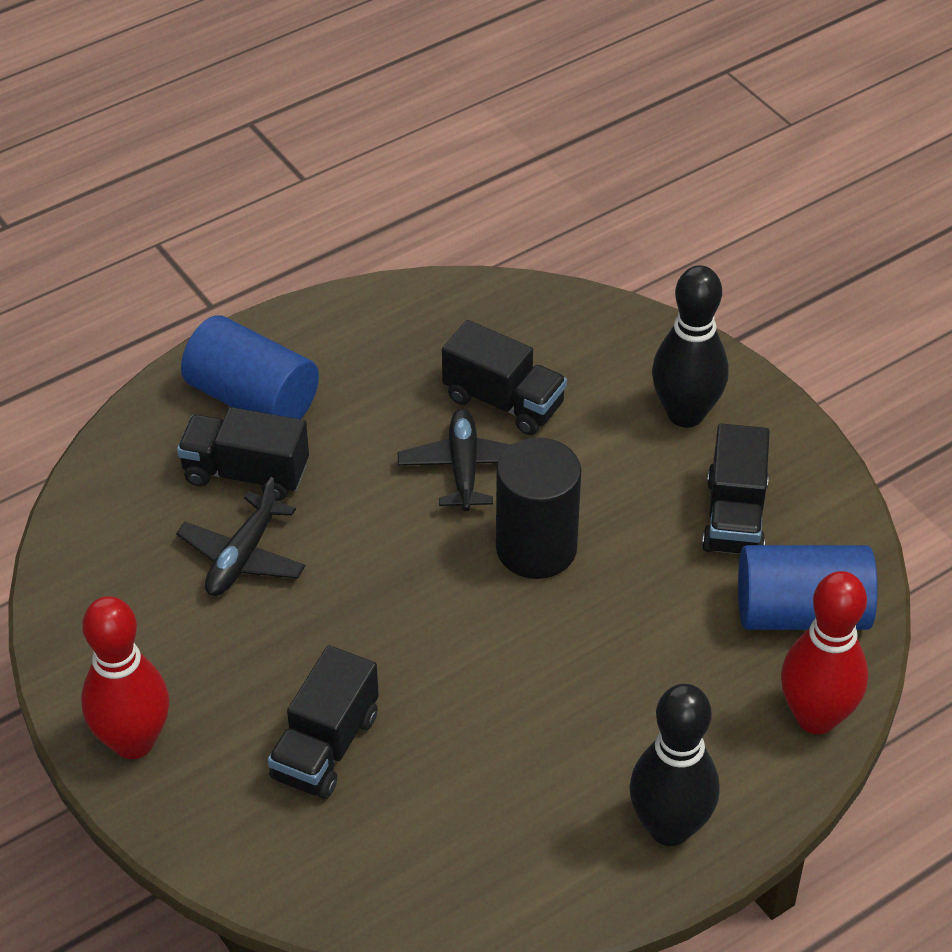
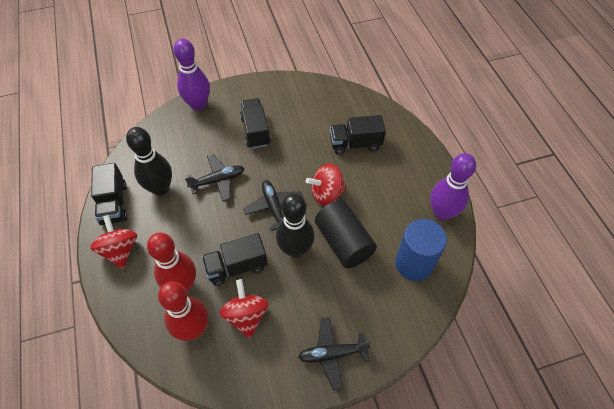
black plane: [176,477,306,596] [398,409,511,512] = 2 -> [185,154,245,201] [243,180,303,231] [298,317,371,390] = 3
blue cylinder: [181,315,319,419] [738,545,878,630] = 2 -> [395,219,447,281] = 1
purple bowling pin: none = 0 -> [174,39,210,111] [430,153,476,221] = 2
red spinning top: none = 0 -> [90,215,137,269] [220,279,269,338] [306,163,347,206] = 3

